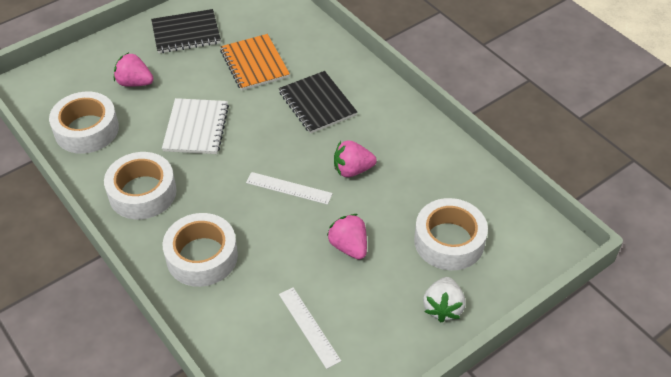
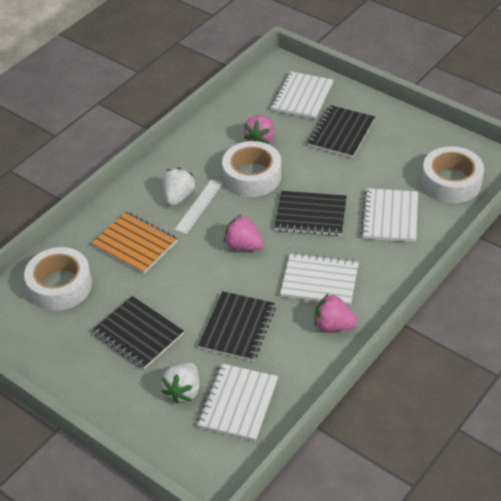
black notebook: [151,9,221,53] [279,71,357,134] = 2 -> [92,296,184,369] [198,291,276,361] [274,191,347,236] [307,105,375,158] = 4
white notebook: [162,98,229,154] = 1 -> [197,364,278,441] [271,71,333,119] [280,252,359,306] [361,188,418,242] = 4
white ruler: [246,172,333,205] [279,287,341,369] = 2 -> [175,179,223,234] = 1
white strawberry: [423,277,465,322] = 1 -> [161,363,200,404] [163,168,195,206] = 2
white tape: [49,92,119,154] [104,152,177,219] [163,213,238,287] [414,198,488,270] = 4 -> [24,247,92,311] [222,141,282,197] [422,146,484,203] = 3

